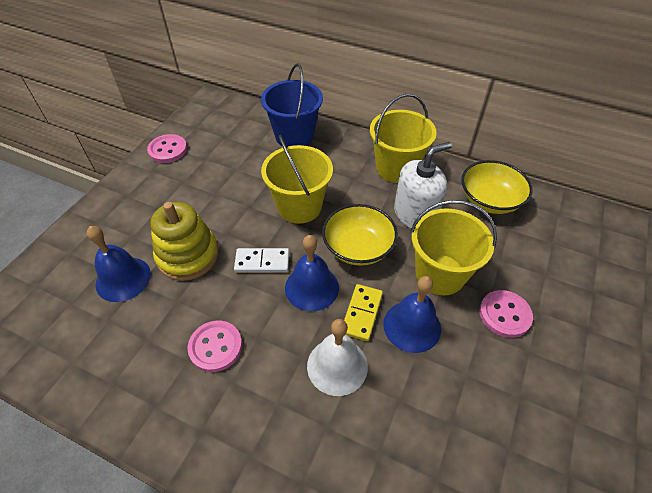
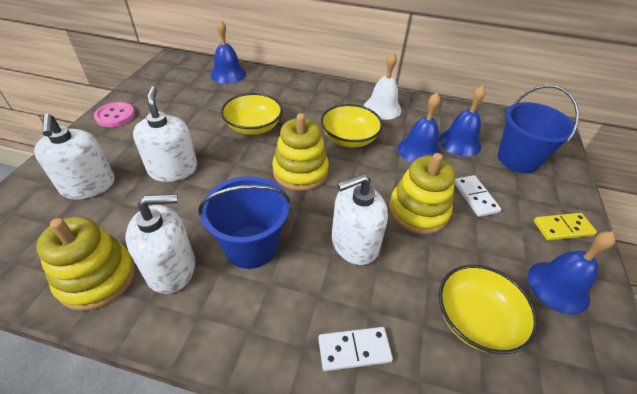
blue bell: [87,226,151,302] [285,235,339,311] [383,276,441,353] = 3 -> [211,20,246,84] [398,93,441,163] [439,85,486,157] [528,231,616,315] = 4
blue bucket: [261,63,323,146] = 1 -> [198,176,290,269] [498,85,579,173] = 2
pink button: [147,134,187,163] [188,321,242,372] [479,290,533,338] = 3 -> [94,102,135,127] = 1
white domino: [234,248,289,273] = 1 -> [318,327,393,371] [454,175,501,217] = 2
white soap dispenser: [394,142,452,229] = 1 -> [34,113,115,200] [126,194,195,294] [133,86,197,182] [332,173,388,265] = 4
yellow bowl: [322,204,398,266] [461,160,533,214] = 2 -> [221,93,283,135] [321,104,383,148] [439,265,538,354] = 3
yellow bucket: [261,135,333,224] [370,94,437,183] [410,200,497,295] = 3 -> none = 0
yellow stacking toy: [150,202,219,281] = 1 -> [36,217,135,311] [272,113,329,191] [389,153,455,234] = 3

